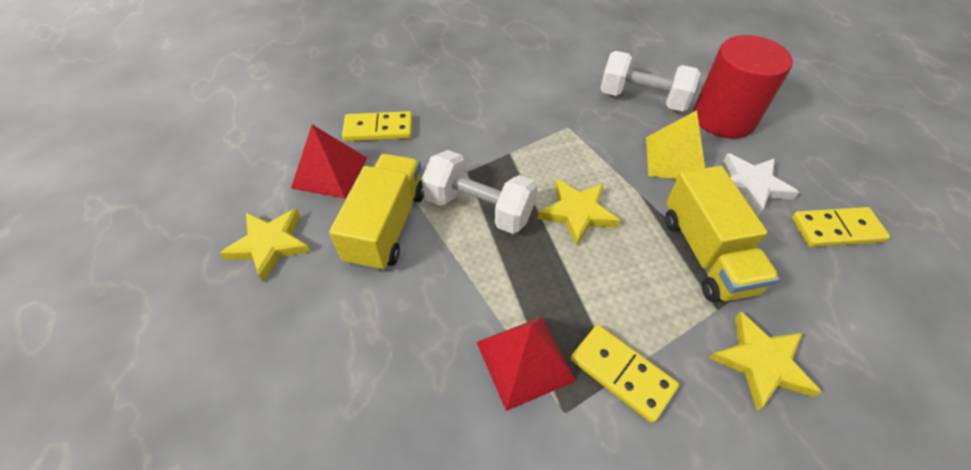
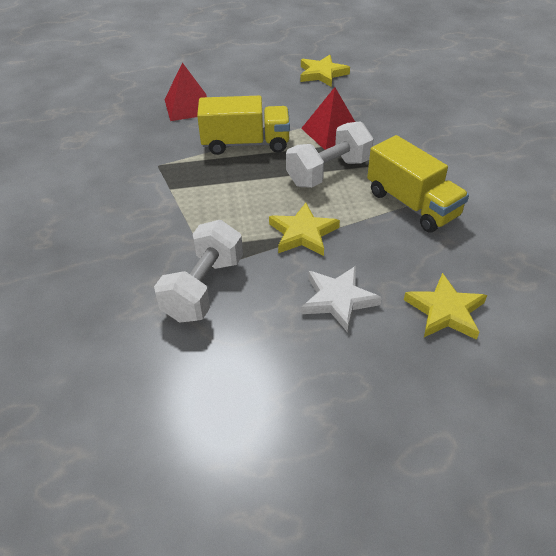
red cylinder: [693,35,793,139] = 1 -> none = 0
yellow domino: [342,111,412,141] [571,325,679,423] [792,207,890,247] = 3 -> none = 0
yellow pyramid: [646,110,705,179] = 1 -> none = 0

